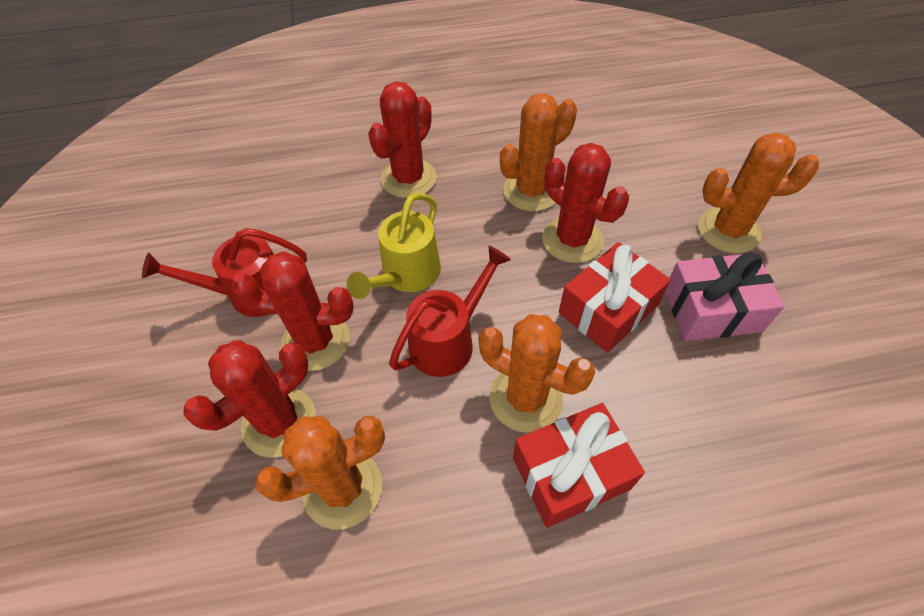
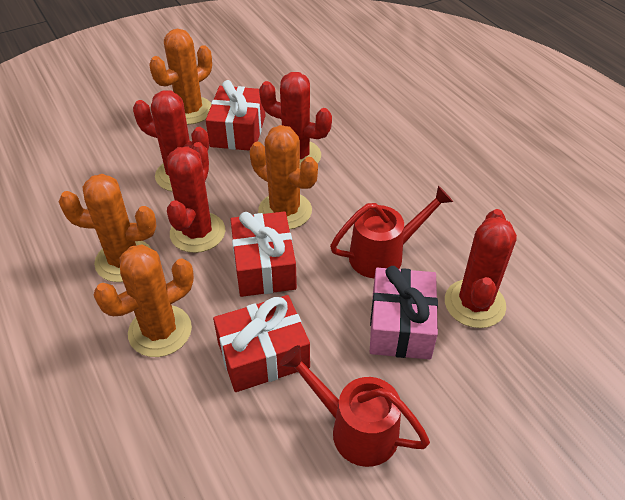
red gift: [513,403,645,528] [559,242,671,352] = 2 -> [206,80,265,151] [213,295,310,392] [230,211,297,297] = 3
yellow watering can: [347,193,441,299] = 1 -> none = 0

